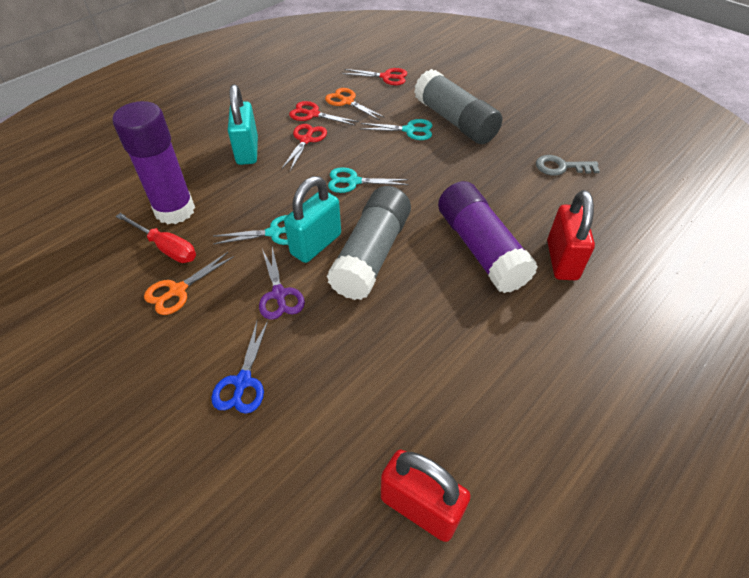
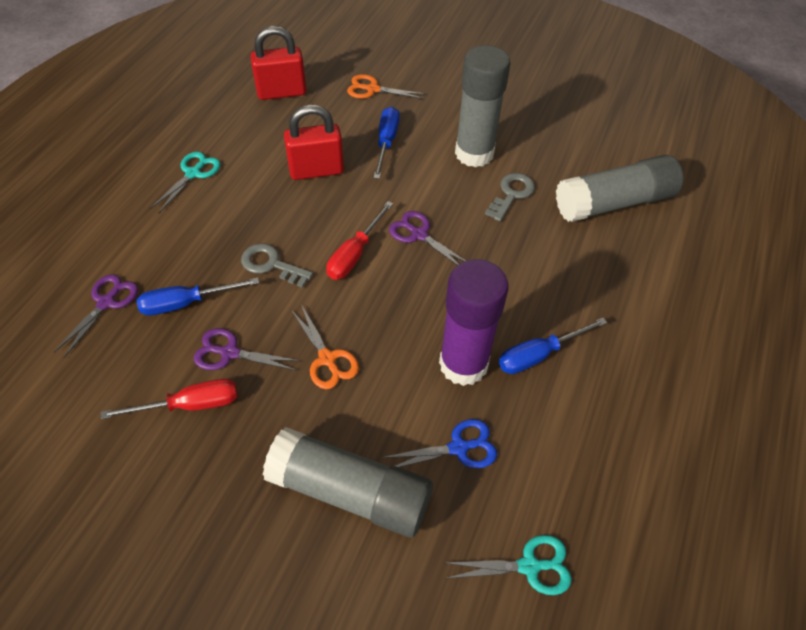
blue screwdriver: none = 0 -> [136,277,259,315] [373,107,400,179] [499,318,607,374] = 3
grey glue stick: [327,186,411,300] [414,69,502,144] = 2 -> [263,427,433,538] [455,45,511,168] [556,155,683,222] = 3
grey key: [536,155,600,175] = 1 -> [241,243,313,288] [485,173,535,221] = 2
purple glue stick: [113,101,195,224] [438,181,538,293] = 2 -> [439,259,509,386] = 1
purple scissors: [259,247,305,320] = 1 -> [54,274,138,358] [194,328,300,371] [389,211,466,266] = 3
red scissors: [282,124,327,171] [289,101,359,126] [342,68,408,85] = 3 -> none = 0
red screwdriver: [116,213,196,263] = 1 -> [101,379,237,419] [326,201,393,280] = 2
turquoise padlock: [228,84,258,165] [284,176,341,263] = 2 -> none = 0
turquoise scissors: [214,215,288,245] [328,167,409,193] [361,119,432,140] = 3 -> [150,151,221,213] [446,535,572,595] = 2

